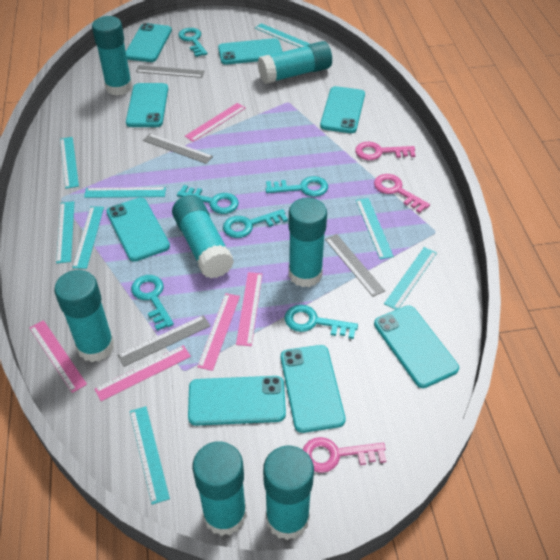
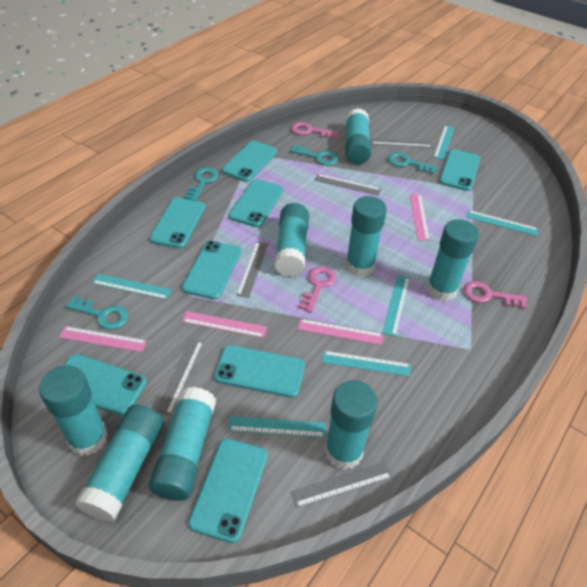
grey ruler: [117,315,210,367] [136,65,204,78] [143,133,213,164] [325,234,385,297] = 4 -> [156,338,204,416] [236,242,268,298] [291,462,393,508] [314,174,381,196] [371,138,432,147] = 5
pink ruler: [30,320,87,393] [94,345,191,401] [185,103,245,142] [197,293,240,371] [236,272,262,346] = 5 -> [59,326,147,352] [182,311,267,338] [298,319,383,345] [410,194,430,241] = 4
turquoise glue stick: [54,270,114,362] [92,16,133,96] [172,195,234,278] [192,441,247,536] [258,41,332,84] [263,446,314,540] [289,198,327,287] = 7 -> [39,365,108,456] [75,405,164,522] [149,387,216,501] [274,203,309,277] [325,380,378,470] [345,108,371,164] [346,196,387,277] [427,219,479,301] = 8
turquoise key: [131,275,174,331] [177,185,239,214] [178,28,208,57] [223,209,288,238] [265,176,328,197] [285,305,358,339] = 6 -> [66,295,128,329] [184,167,219,201] [290,144,338,165] [388,152,438,175] = 4
turquoise ruler: [56,201,74,263] [60,137,79,189] [72,206,104,269] [84,187,166,198] [130,406,170,505] [255,23,310,48] [356,198,394,259] [384,247,437,310] = 8 -> [92,274,172,300] [228,416,326,437] [322,351,411,376] [382,275,410,337] [434,125,454,160] [466,210,538,236] = 6

